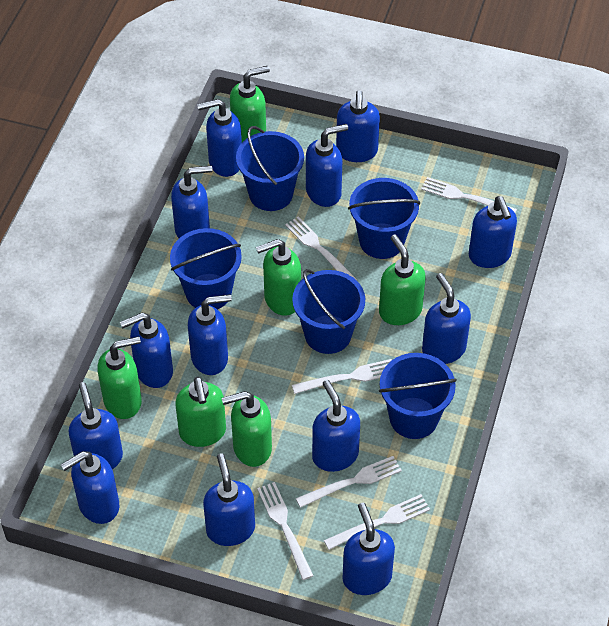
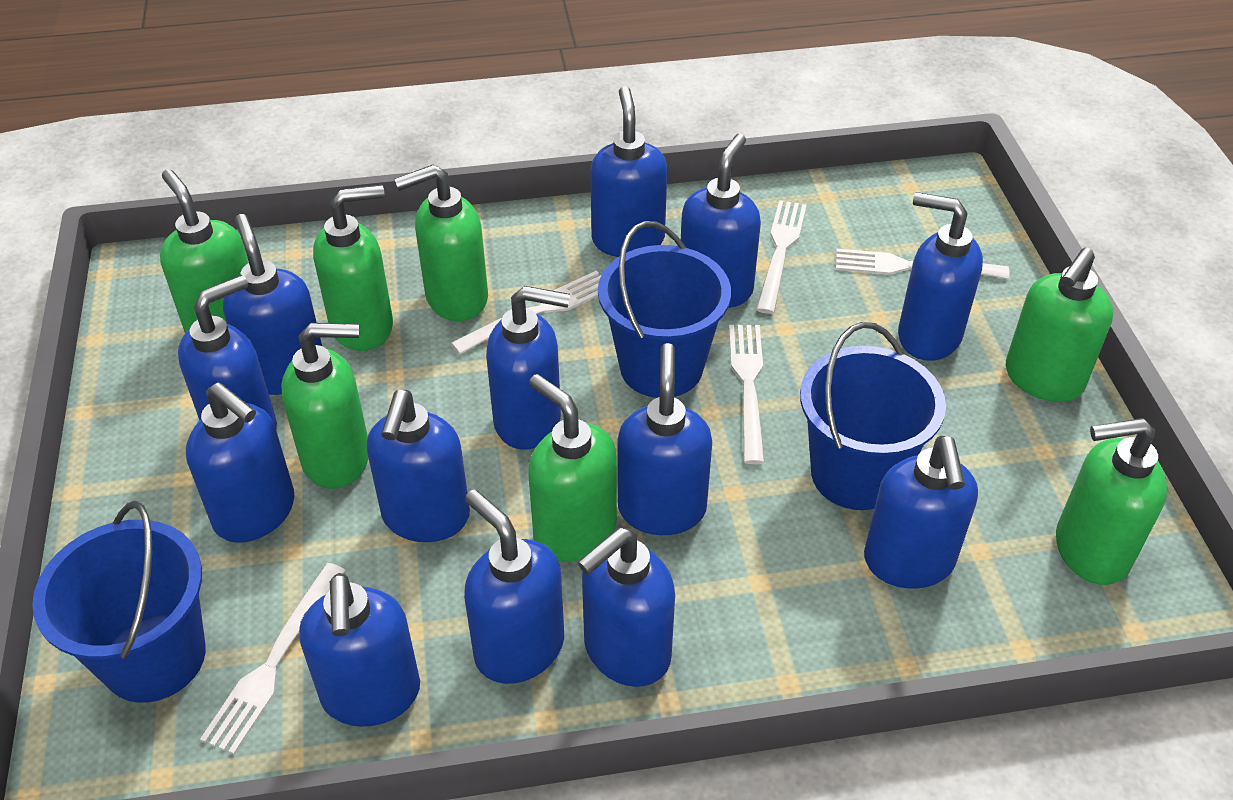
blue bucket: [170,228,242,309] [236,126,304,211] [292,269,365,354] [348,178,420,259] [379,353,457,439] = 5 -> [32,501,206,703] [598,221,731,398] [800,322,946,510] = 3
green soap dispenser: [97,336,142,419] [175,377,226,447] [222,391,272,467] [230,66,270,142] [256,239,301,316] [379,234,426,325] = 6 -> [160,169,249,333] [281,323,369,489] [313,185,393,351] [394,164,488,321] [528,374,617,562] [1006,248,1113,402] [1056,418,1167,585] = 7
white fork: [257,482,313,580] [285,216,357,280] [292,359,392,394] [296,456,402,508] [324,494,430,550] [421,177,517,213] = 6 -> [200,563,346,755] [451,271,601,355] [729,325,765,464] [756,200,807,314] [836,249,1010,279] = 5

